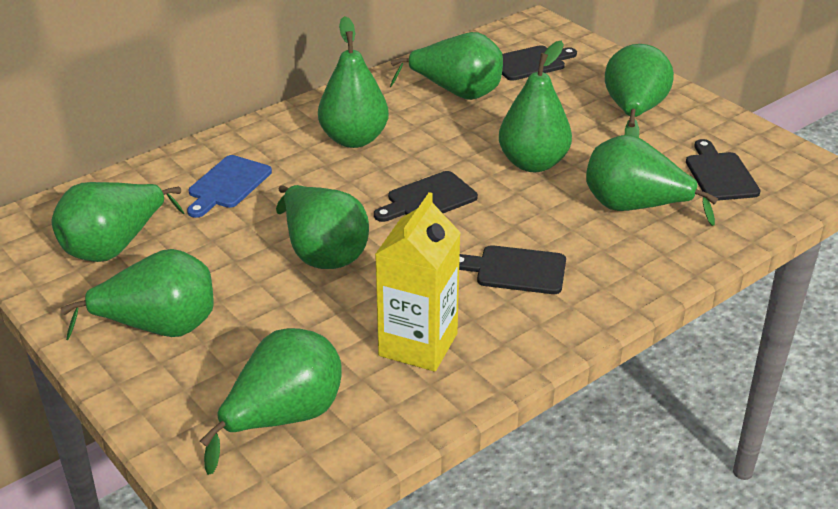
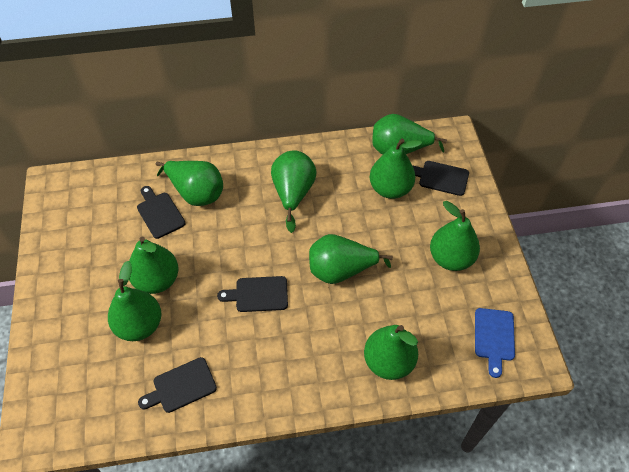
yellow carton: [375,192,461,372] = 1 -> none = 0

